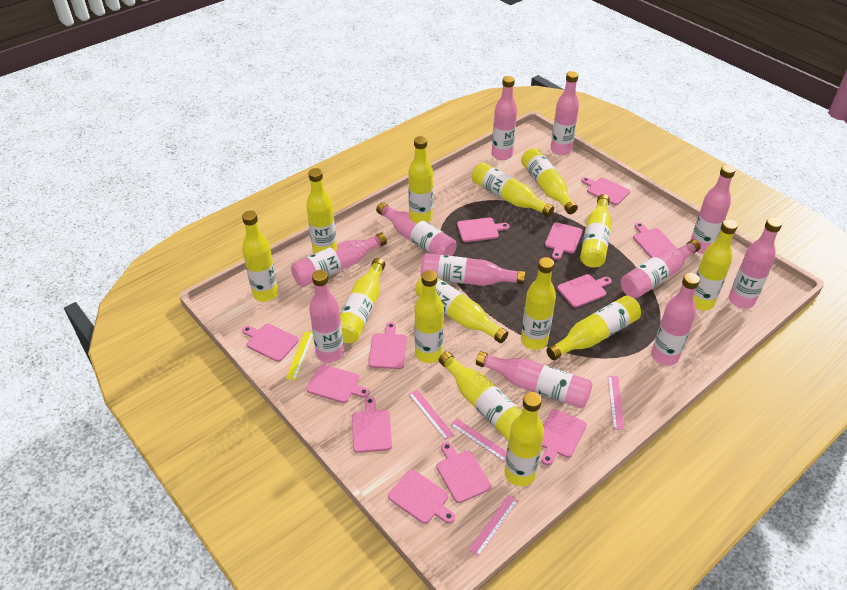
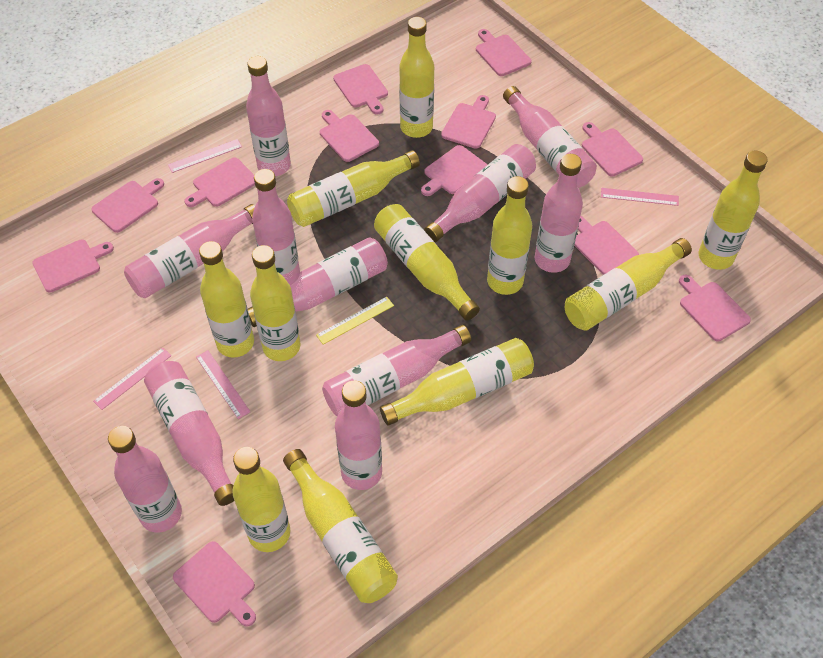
yellow bottle: [242,211,278,302] [306,168,337,254] [340,258,385,343] [408,136,433,222] [414,270,444,363] [415,277,508,343] [439,351,522,440] [472,162,554,217] [505,392,544,486] [521,148,578,214] [521,257,556,350] [546,296,641,360] [580,194,612,268] [693,219,738,311] = 14 -> [199,241,254,358] [232,447,290,552] [250,245,301,361] [283,449,398,603] [287,150,420,227] [374,204,480,321] [380,338,534,425] [399,17,434,138] [487,176,532,295] [565,238,692,330] [698,151,768,270] = 11

